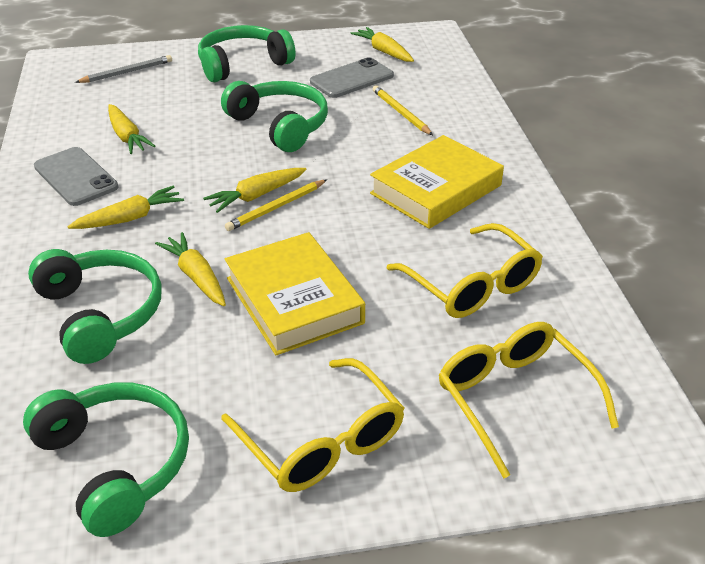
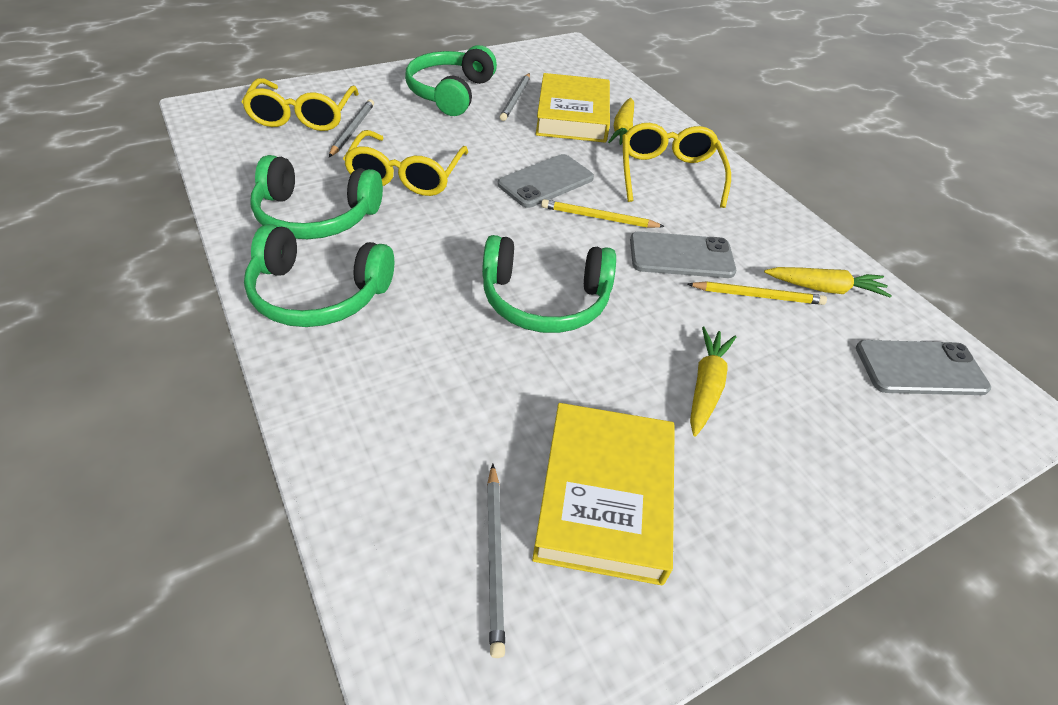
grey pencil: [75,55,172,83] = 1 -> [329,99,374,157] [487,464,505,658] [500,73,530,121] = 3
grey phone: [34,147,119,206] [310,57,394,98] = 2 -> [498,154,594,208] [630,231,736,278] [856,340,991,395] = 3
yellow carrot: [67,186,184,229] [108,104,156,154] [155,232,226,306] [203,168,306,213] [350,27,414,62] = 5 -> [608,98,634,145] [690,327,736,436] [764,267,892,297] = 3

